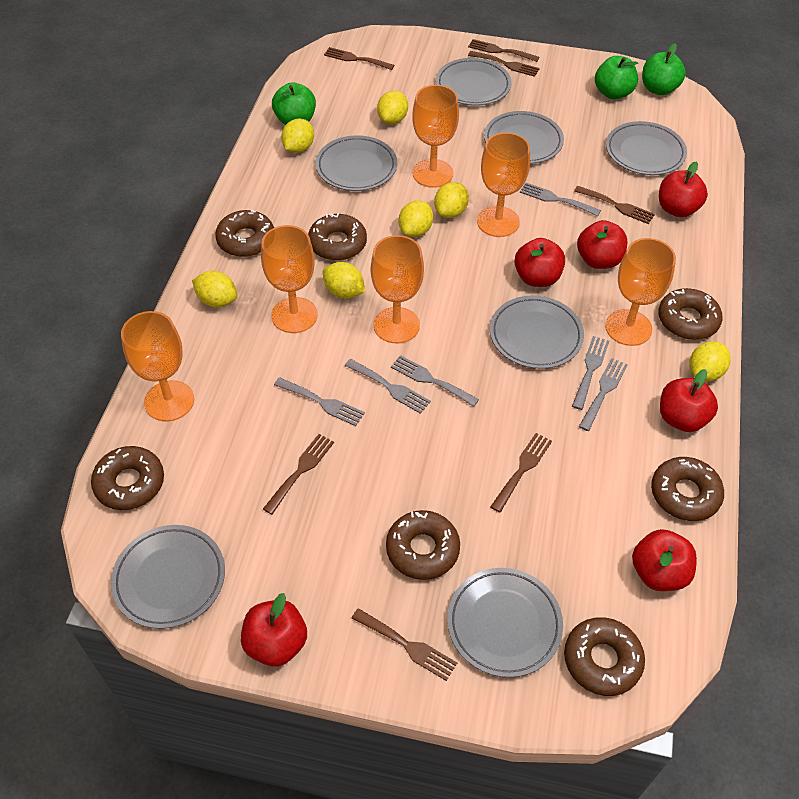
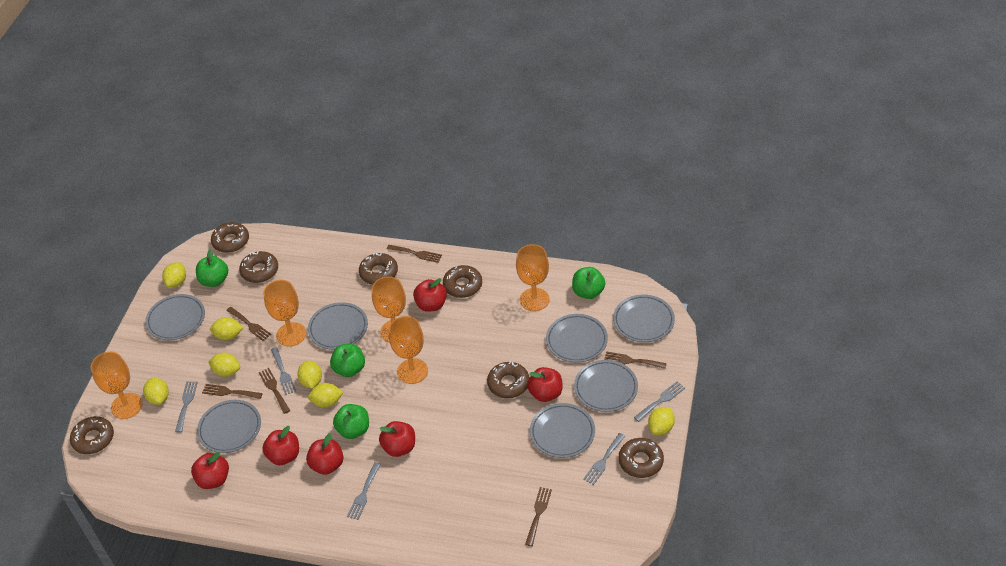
brown fork: [263,434,334,515] [324,47,394,70] [351,608,457,681] [468,39,539,62] [468,51,539,77] [490,433,552,513] [574,186,655,224] = 7 -> [202,384,263,399] [226,307,271,341] [259,368,290,414] [387,245,442,263] [525,487,552,546] [604,351,667,369] = 6
green apple: [272,82,316,125] [595,56,638,99] [642,43,686,95] = 3 -> [196,249,228,287] [330,344,365,377] [333,404,369,439] [572,267,605,299] = 4
grey fork: [274,377,365,426] [345,359,431,414] [391,355,479,407] [520,182,601,216] [572,336,609,410] [579,358,628,431] = 6 -> [175,381,198,432] [271,347,296,395] [347,462,381,520] [583,433,625,485] [634,381,685,422] = 5
orange goblet: [121,311,194,421] [261,225,318,333] [371,235,424,344] [412,85,459,188] [477,132,530,237] [605,238,676,346] = 6 -> [91,352,143,419] [263,280,306,346] [372,276,406,343] [389,316,428,384] [516,244,550,311] = 5

